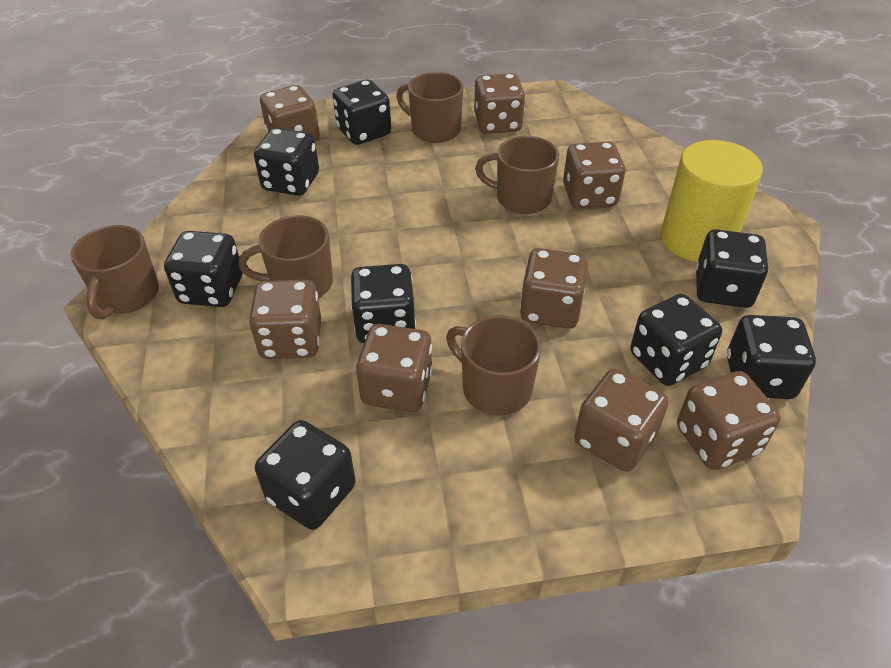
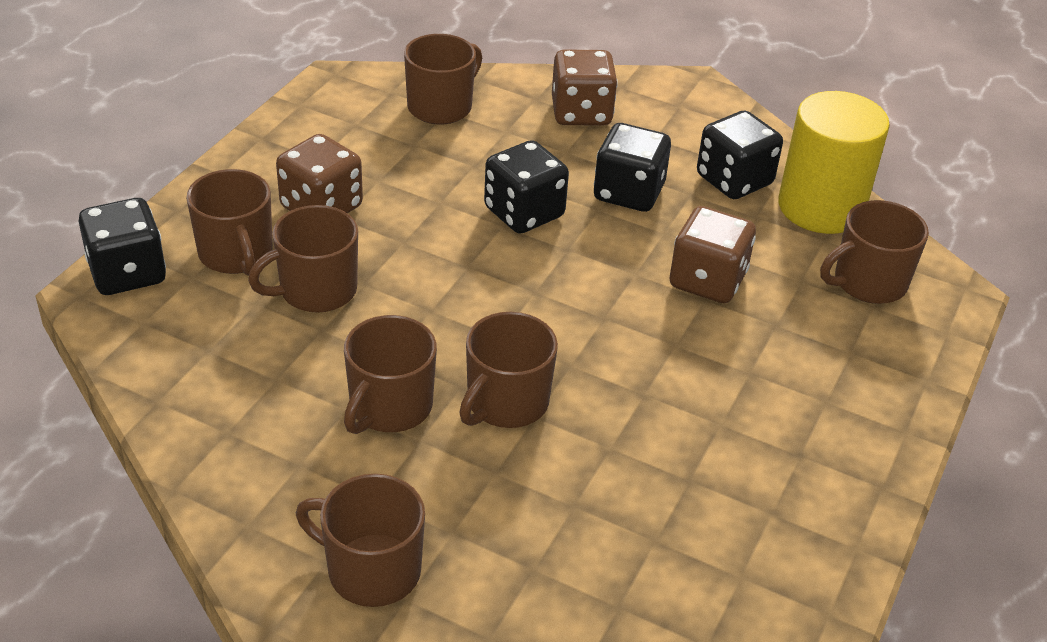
black dice: [164,231,242,307] [254,128,319,196] [255,420,356,530] [333,80,391,145] [350,264,416,343] [630,294,722,386] [696,229,768,308] [727,315,816,399] = 8 -> [79,198,166,295] [484,140,569,234] [594,123,671,212] [697,111,783,199] = 4
brown dice: [249,280,321,359] [260,85,320,141] [356,324,433,412] [474,73,525,134] [520,248,588,329] [563,142,625,209] [574,369,669,472] [677,371,781,470] = 8 -> [276,134,363,213] [552,49,618,126] [669,206,756,303] = 3
brown mug: [71,225,159,319] [238,215,333,298] [396,72,463,143] [446,315,541,416] [475,136,559,214] = 5 -> [186,169,273,276] [248,205,358,313] [296,474,425,607] [344,315,437,434] [404,34,482,125] [459,312,558,428] [820,200,929,304] = 7

